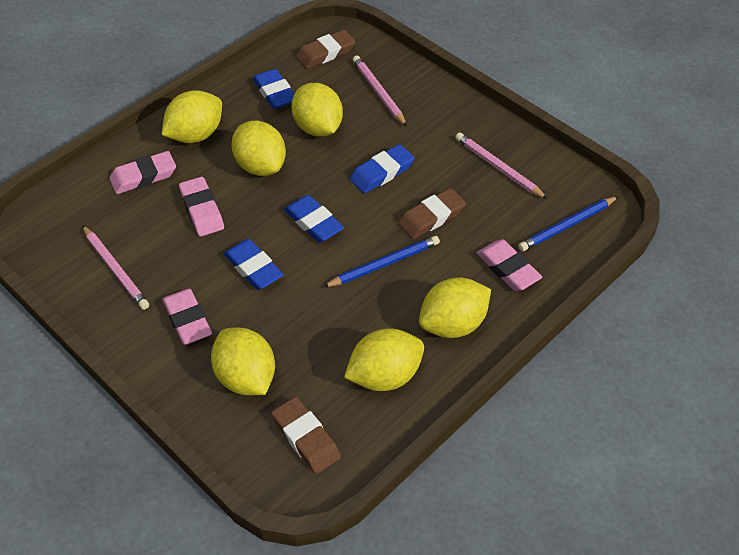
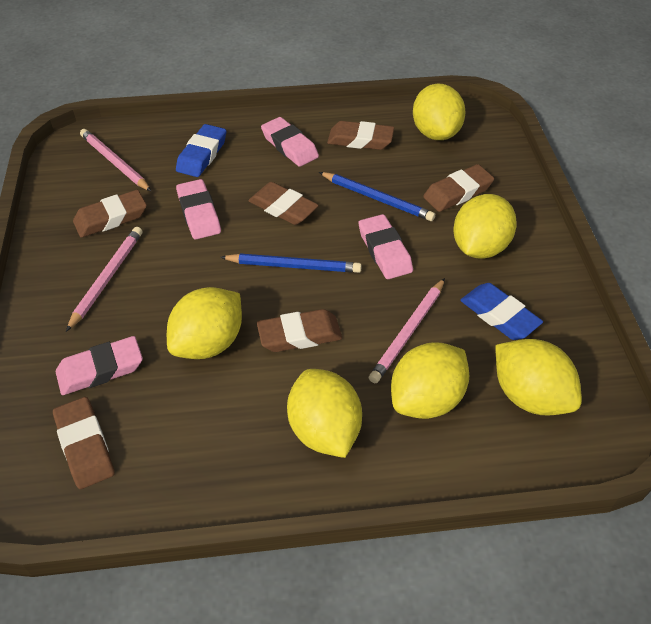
blue eraser: [224,239,284,290] [253,69,294,109] [284,195,344,242] [350,144,414,193] = 4 -> [176,124,226,177] [460,283,543,340] = 2
brown eraser: [272,397,341,474] [296,30,355,69] [398,188,466,239] = 3 -> [53,397,115,489] [73,190,147,238] [248,182,319,225] [257,309,342,352] [327,121,394,150] [423,164,494,212] = 6

